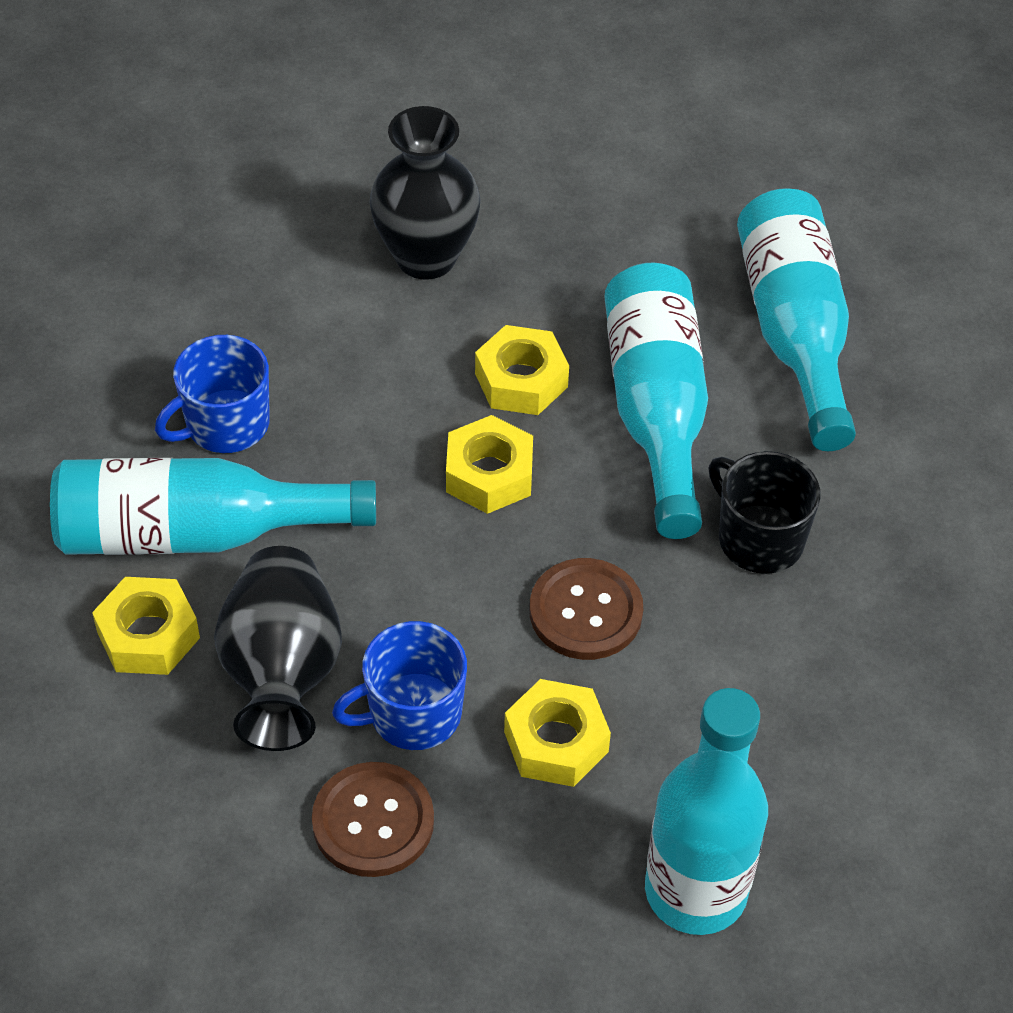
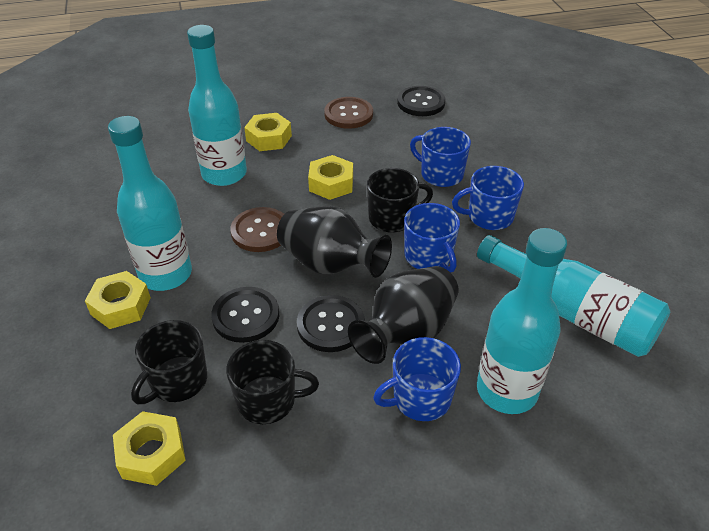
black button: none = 0 -> [211,287,279,343] [297,295,365,352] [397,86,445,116] = 3
black mug: [709,451,820,574] = 1 -> [131,320,207,404] [226,340,319,424] [367,168,433,233] = 3
blue mug: [155,335,270,453] [332,621,467,750] = 2 -> [373,337,461,421] [404,203,460,273] [410,127,471,187] [452,166,524,230] = 4

